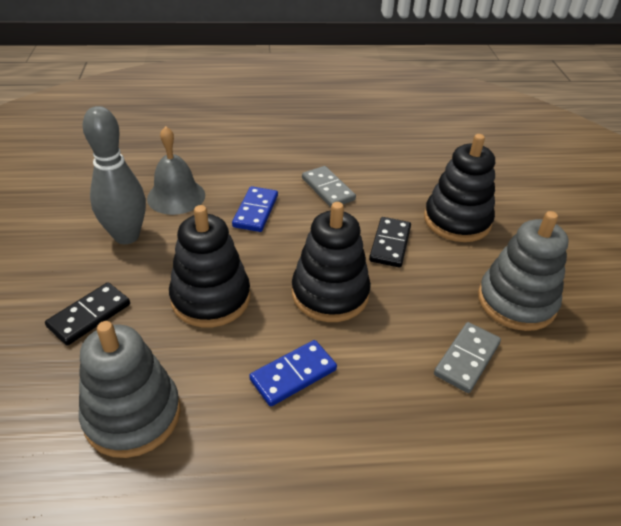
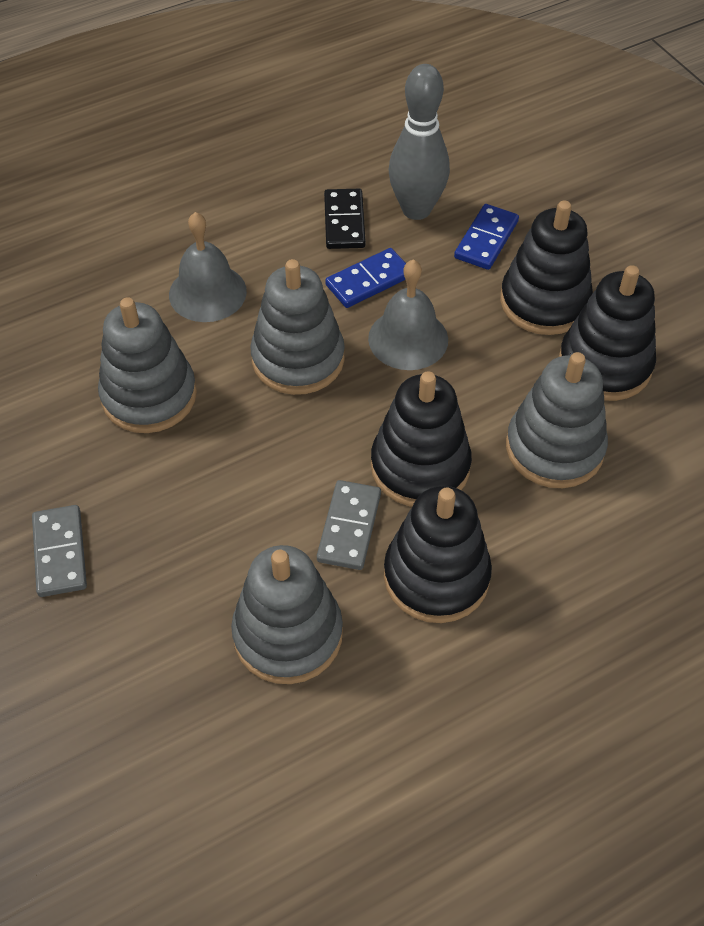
black domino: [45,282,130,346] [369,217,411,268] = 2 -> [324,189,365,249] = 1
black stacking toy: [169,205,250,327] [292,202,371,322] [424,134,495,242] = 3 -> [371,371,472,507] [384,486,492,623] [500,200,593,335] [559,265,656,401] = 4
grey bell: [147,126,205,215] = 1 -> [169,212,247,322] [368,260,448,370] = 2
grey stacking toy: [79,321,181,458] [478,211,569,331] = 2 -> [98,297,197,433] [231,545,343,684] [250,259,345,395] [506,352,608,488] = 4

